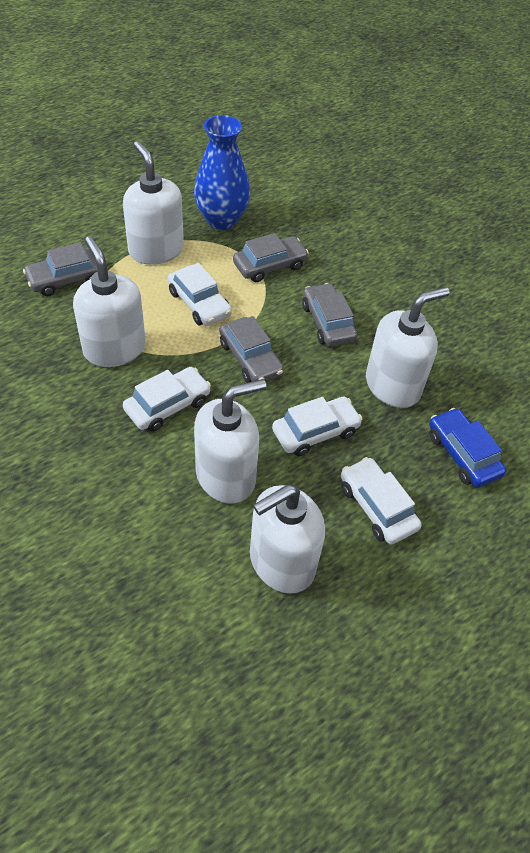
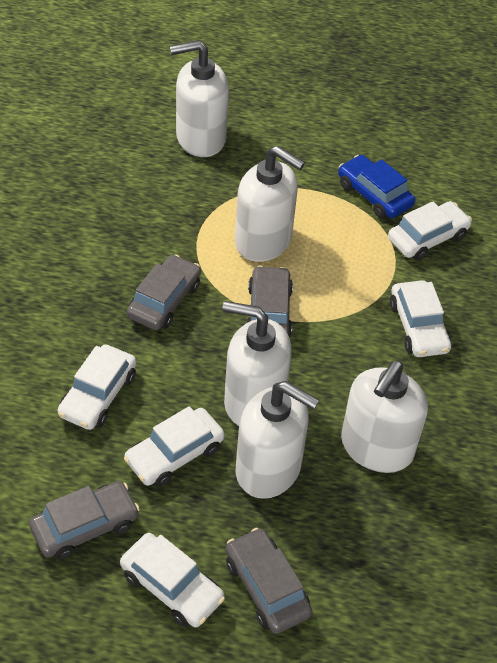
blue vase: [194,115,250,230] = 1 -> none = 0
white car: [123,367,211,432] [168,263,232,326] [272,397,362,456] [341,457,421,545] = 4 -> [57,344,136,430] [120,533,225,627] [124,406,225,487] [388,201,472,261] [390,280,451,357] = 5

